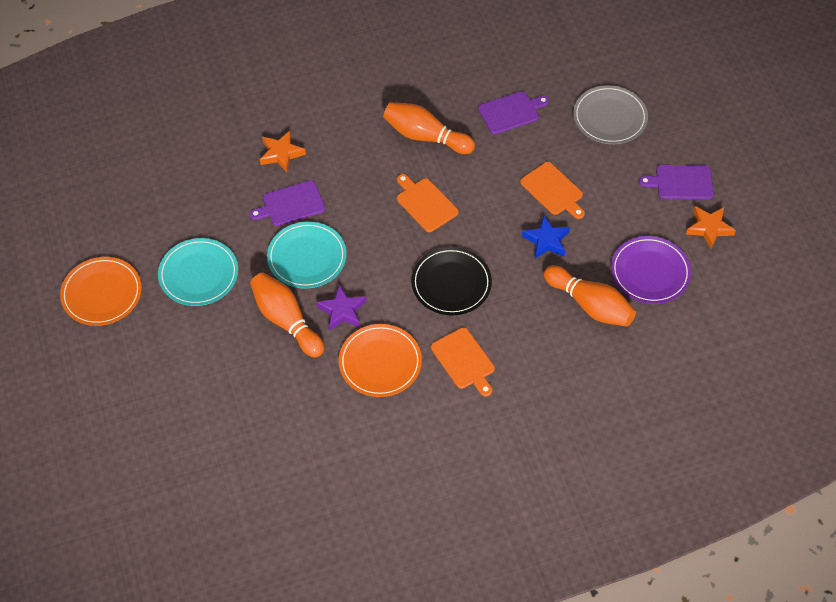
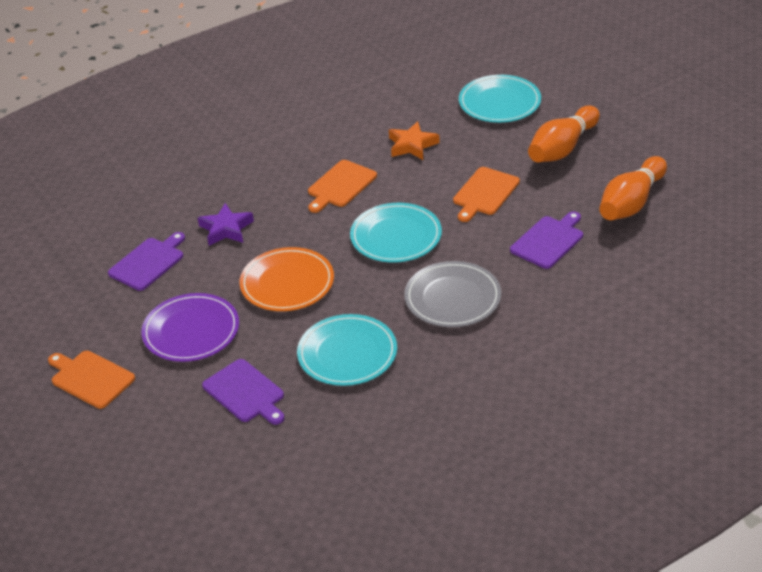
black plate: [411,247,492,315] = 1 -> none = 0
blue star: [522,215,570,259] = 1 -> none = 0
orange bowling pin: [250,272,324,358] [383,102,475,154] [544,265,636,327] = 3 -> [528,105,600,162] [599,156,667,220] = 2
orange plate: [60,257,142,326] [339,324,422,397] = 2 -> [240,247,334,311] = 1
orange star: [260,131,306,172] [686,206,736,249] = 2 -> [389,121,440,160] = 1
turquoise plate: [158,238,238,306] [267,222,347,289] = 2 -> [297,314,397,386] [350,203,442,263] [459,75,541,123] = 3

